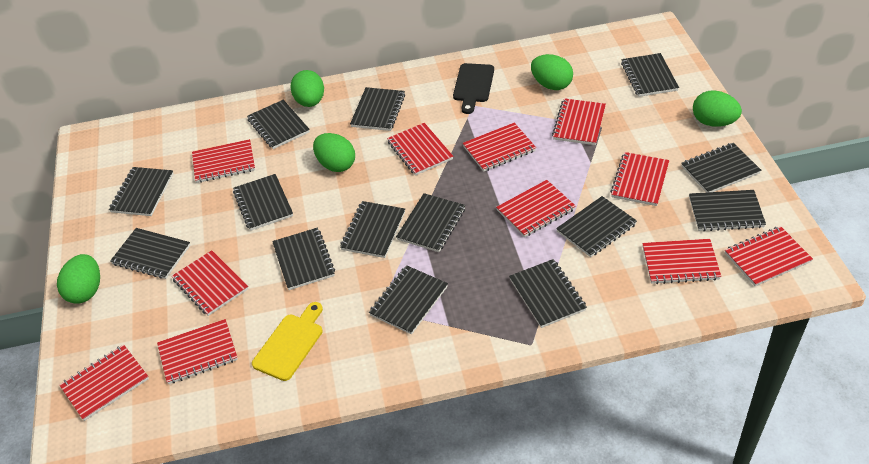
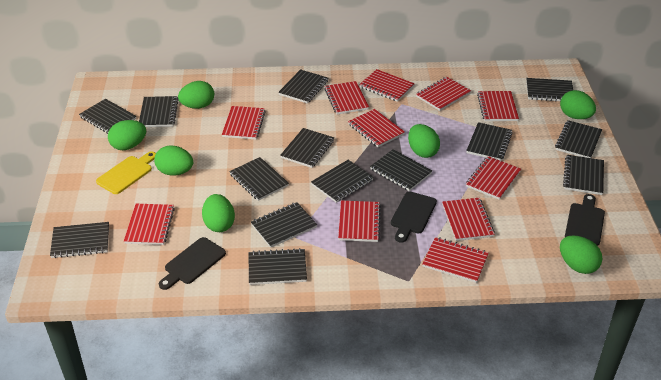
black cutting board: [453,63,494,114] = 1 -> [159,237,226,290] [391,191,437,243] [565,194,605,246] = 3
green egg: [57,254,100,304] [290,70,324,107] [313,133,355,172] [531,54,573,90] [693,90,742,127] = 5 -> [108,120,146,150] [154,145,193,176] [178,81,214,109] [202,194,235,232] [408,124,440,158] [560,90,596,119] [560,235,602,274] = 7

